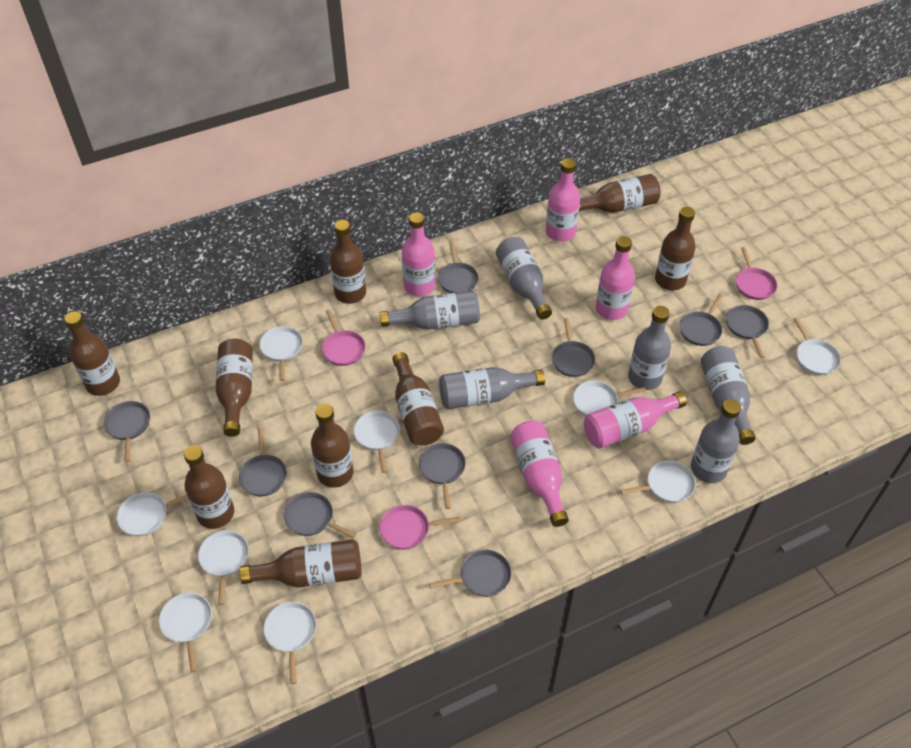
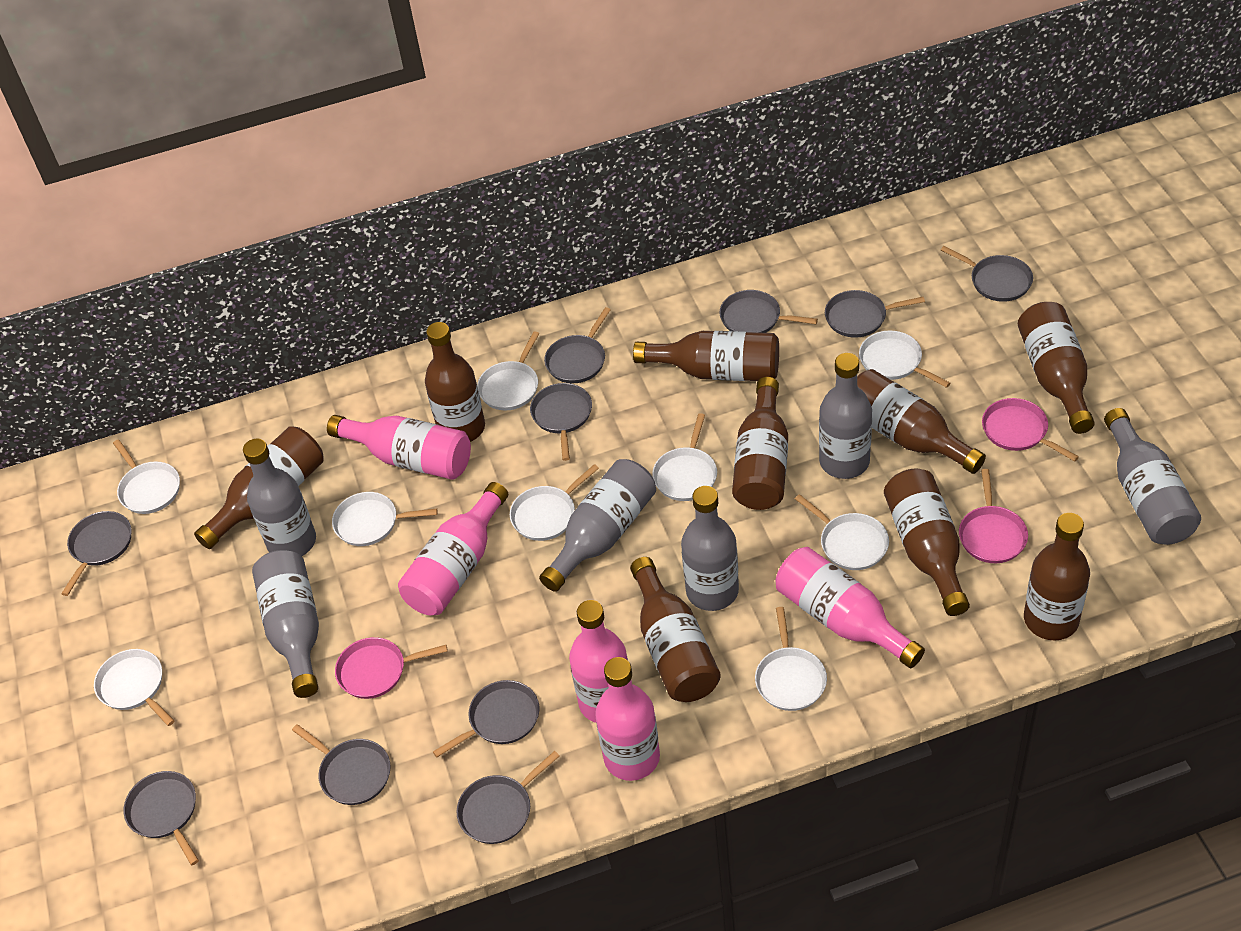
grey pan: [104,401,150,462] [239,428,287,496] [284,492,357,538] [419,443,466,509] [429,550,511,597] [438,242,479,293] [552,318,595,377] [679,294,723,346] [726,305,769,358] = 9 -> [61,511,131,596] [124,771,199,865] [292,724,391,805] [433,680,539,757] [456,751,559,844] [530,383,592,461] [544,307,611,383] [720,290,818,333] [825,290,925,338] [941,246,1033,302] = 10

